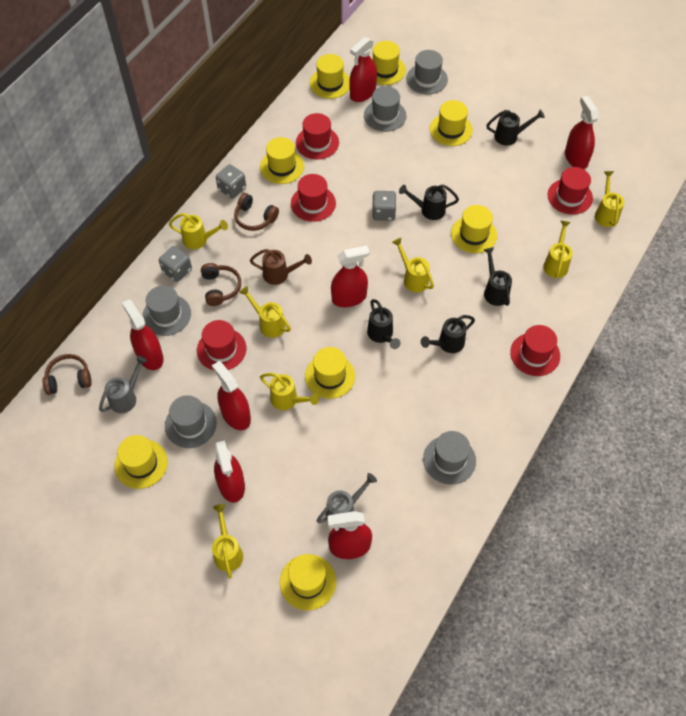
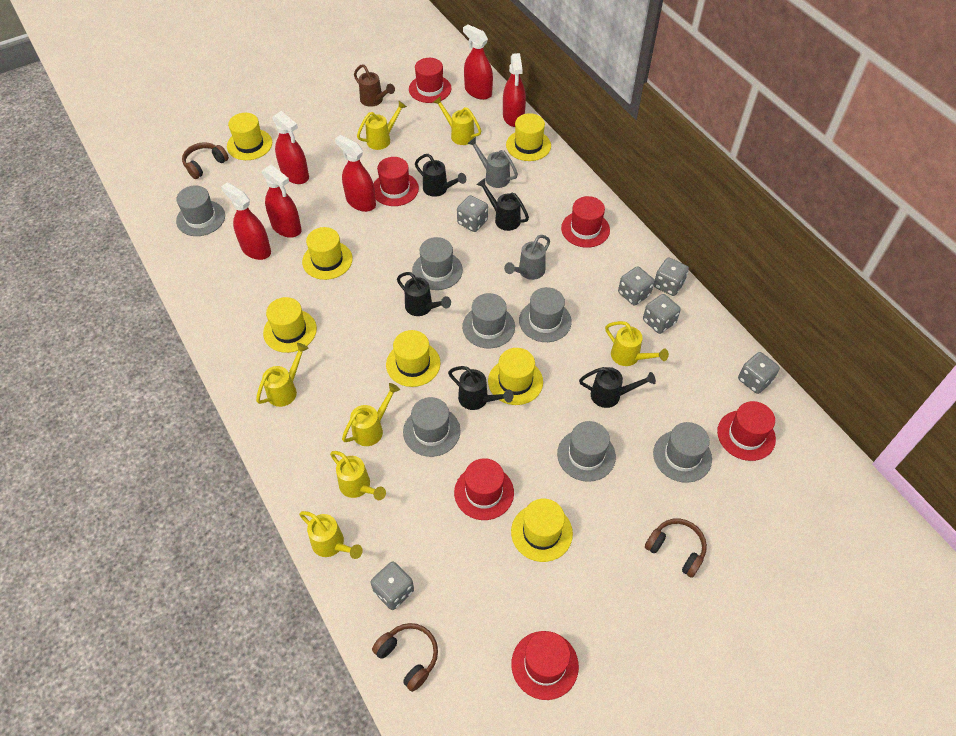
grey dice: [159,246,192,282] [216,164,246,199] [372,191,396,221] = 3 -> [371,561,414,610] [457,195,488,232] [618,266,654,305] [643,294,681,334] [654,258,689,296] [738,352,780,394] = 6
grey hat: [142,285,191,336] [165,395,217,448] [364,86,406,132] [406,50,448,94] [423,431,476,485] = 5 -> [176,185,225,236] [403,397,460,457] [412,237,463,290] [462,293,515,348] [519,287,572,342] [557,421,616,482] [653,422,712,483] = 7
red hat: [197,320,246,370] [291,174,336,222] [296,113,339,160] [510,325,560,376] [548,167,593,215] = 5 -> [373,157,419,206] [409,58,452,103] [454,458,514,520] [511,631,579,700] [561,196,610,248] [717,401,776,461] = 6
red spray bottle: [122,299,164,370] [212,361,251,430] [214,440,245,503] [327,511,372,559] [331,246,369,307] [349,37,377,102] [565,96,599,169] = 7 -> [221,182,271,260] [262,165,301,238] [272,111,309,184] [335,135,376,212] [463,24,493,100] [503,53,526,127] = 6
yellow hat: [115,435,168,489] [260,137,304,184] [280,554,336,610] [305,347,355,399] [310,54,350,99] [372,41,406,85] [430,100,473,146] [451,205,497,253] = 8 -> [227,113,272,160] [263,297,317,353] [302,227,353,280] [386,330,441,387] [488,348,543,405] [506,113,551,161] [511,499,573,562] = 7

